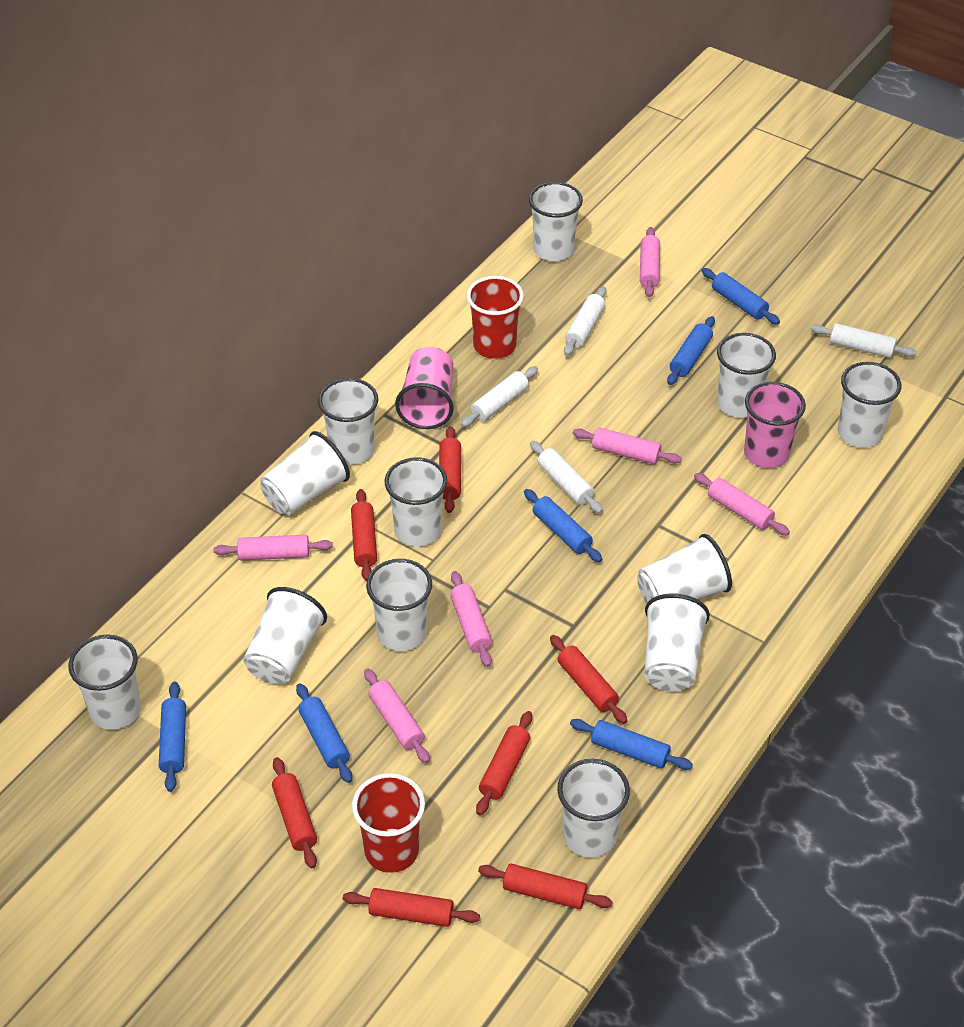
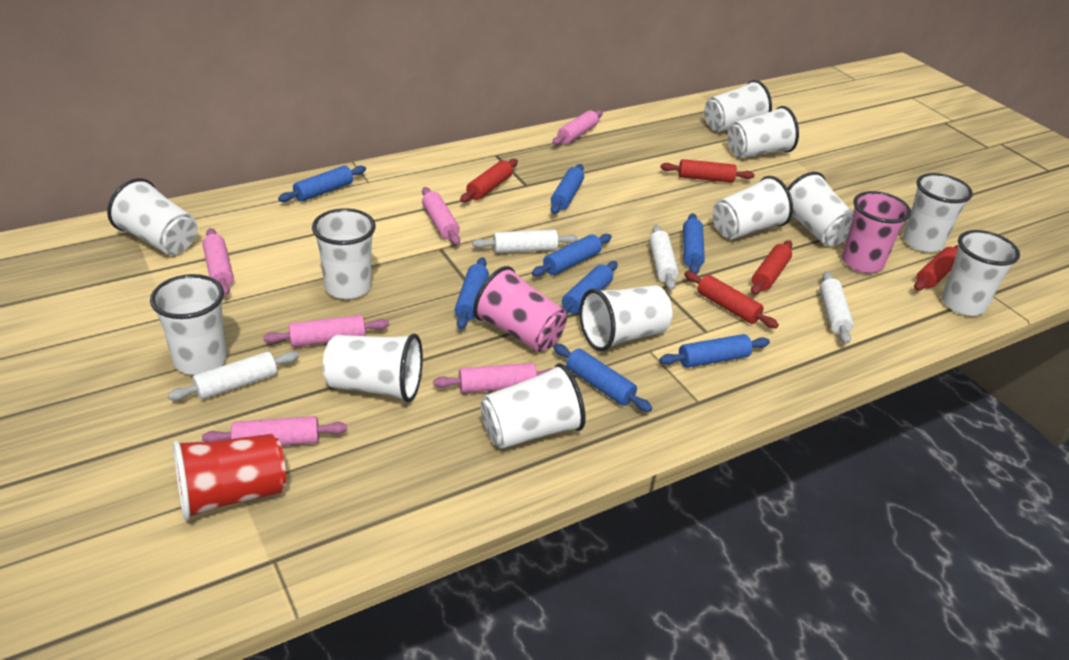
blue rolling pin: [159,682,186,792] [296,684,352,783] [524,489,602,562] [570,719,693,770] [667,316,715,385] [702,268,780,325] = 6 -> [278,166,366,202] [455,257,489,329] [532,234,612,276] [551,164,584,214] [553,344,652,412] [561,261,618,315] [659,334,770,368] [683,213,705,274] = 8
red cup: [352,773,425,873] [467,276,524,359] = 2 -> [173,434,286,520] = 1
red rolling pin: [272,757,317,868] [343,888,480,927] [351,489,377,581] [439,426,461,513] [476,711,532,815] [478,863,613,909] [550,635,627,724] = 7 -> [460,159,518,202] [661,159,754,183] [684,271,779,328] [751,240,792,295] [914,245,959,291] = 5

